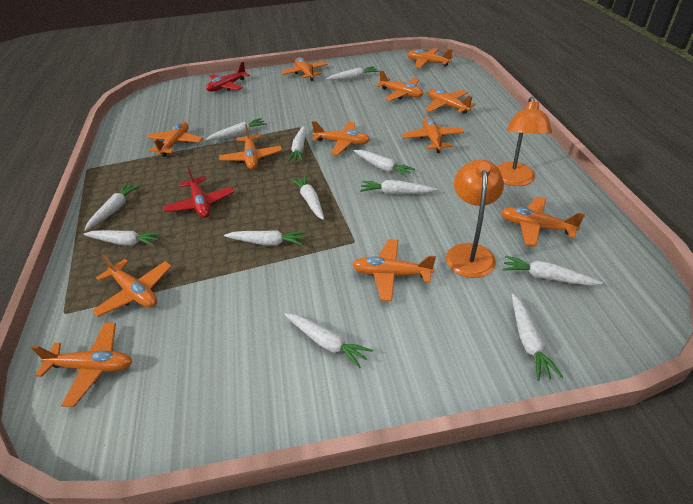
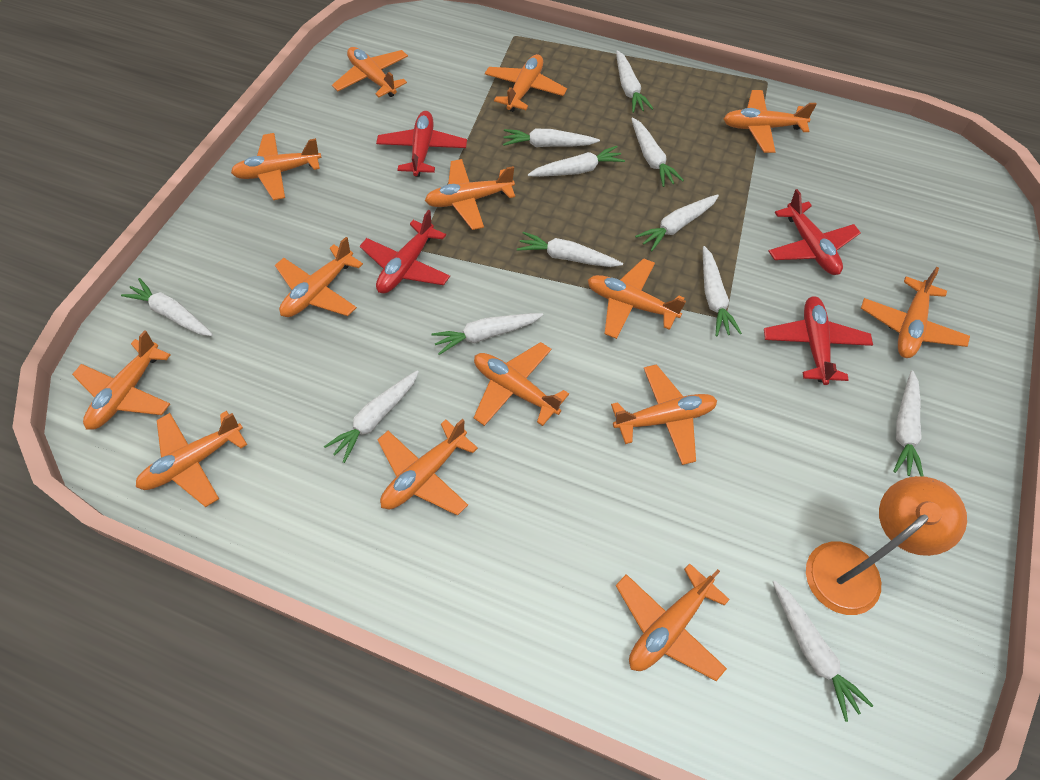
orange lamp: [446,159,504,278] [497,96,552,186] = 2 -> [806,476,967,615] = 1
orange plane: [31,322,132,407] [92,254,171,317] [146,122,203,157] [219,124,282,169] [281,57,328,81] [312,121,370,155] [352,239,436,301] [376,70,423,101] [402,117,464,153] [407,48,453,68] [426,89,476,114] [501,197,585,247] = 12 -> [72,330,170,430] [136,411,247,507] [231,133,322,200] [275,237,363,317] [332,47,408,98] [377,419,478,516] [425,159,515,230] [474,342,569,426] [485,54,567,112] [588,258,686,339] [611,364,717,465] [616,563,730,681] [724,90,817,153] [861,267,970,358] = 14
red plane: [163,167,234,218] [206,61,250,92] = 2 -> [360,210,450,293] [376,111,467,177] [764,296,873,385] [769,189,861,275] = 4

